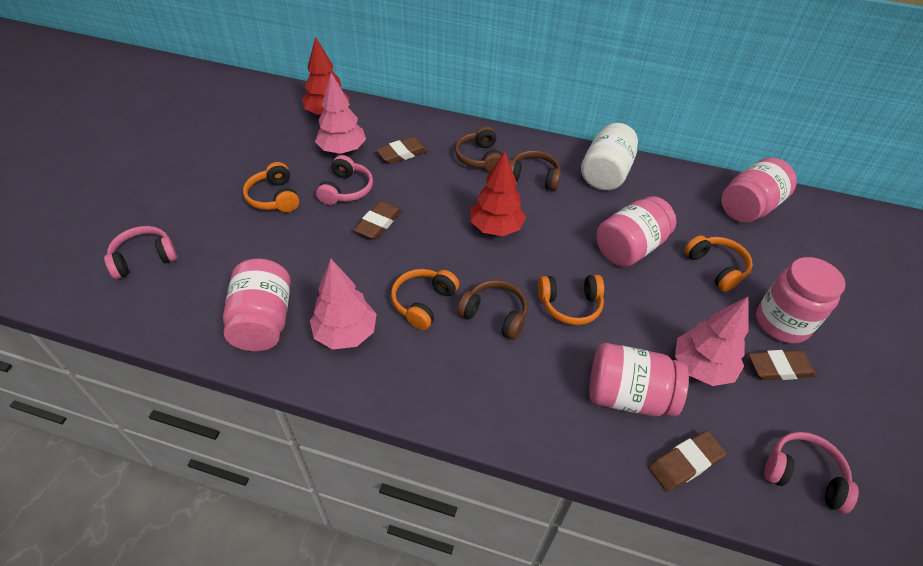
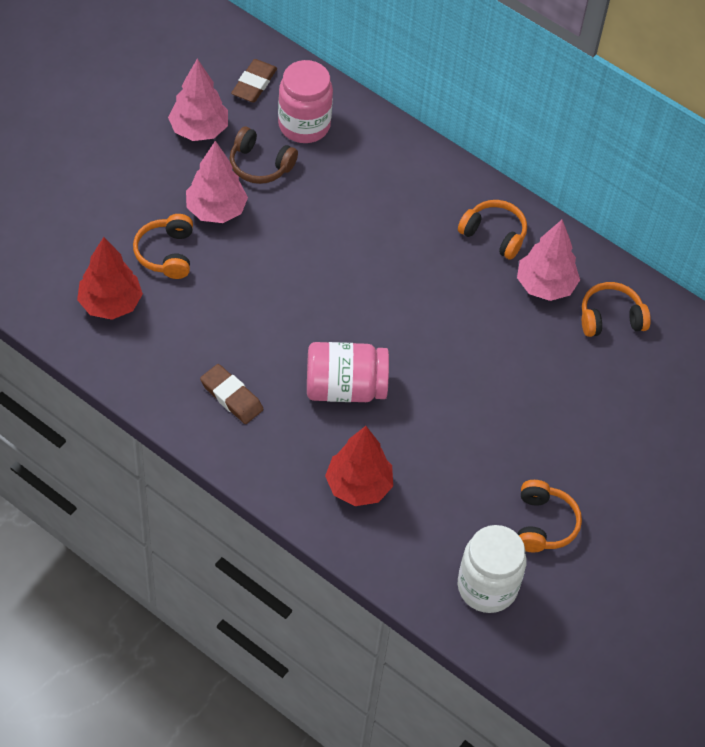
brown eraser: [353,201,402,240] [376,137,428,164] [649,431,727,492] [748,350,817,380] = 4 -> [200,364,263,424] [231,59,277,103] = 2
brown headphones: [455,126,502,172] [457,280,528,340] [509,150,561,191] = 3 -> [230,126,298,184] = 1
pink headphones: [104,226,178,279] [316,155,373,205] [764,432,859,514] = 3 -> none = 0
pink jar: [223,259,291,351] [589,343,689,417] [596,196,676,267] [721,157,797,223] [756,257,846,343] = 5 -> [278,60,333,143] [307,342,389,402] = 2

